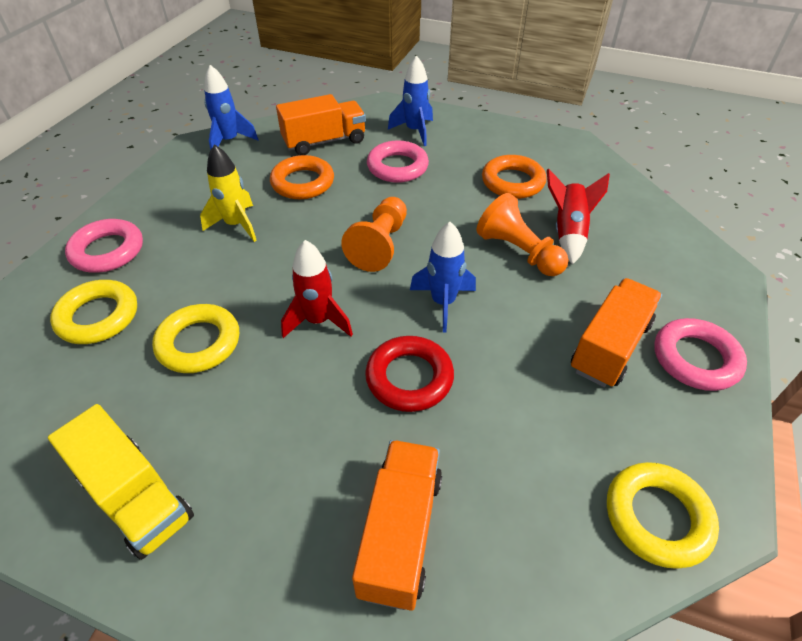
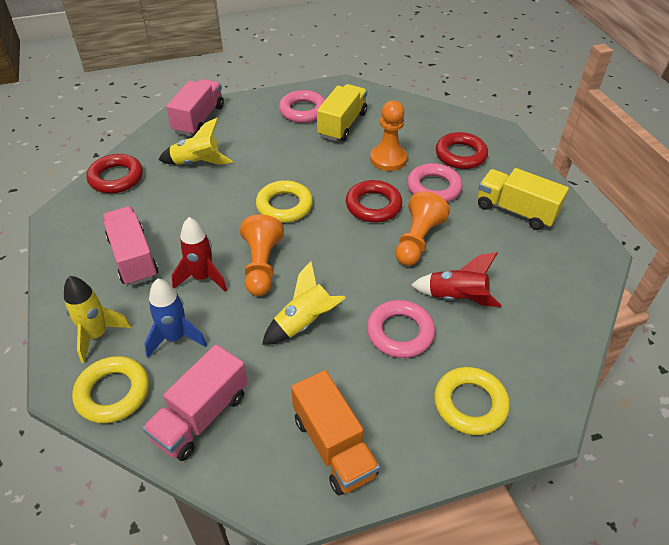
blue rocket: [204,65,258,150] [388,56,433,146] [410,222,476,332] = 3 -> [144,278,207,358] = 1
orange pawn: [341,197,407,272] [476,193,569,276] = 2 -> [240,215,284,296] [370,101,407,171] [395,191,450,266] = 3
orange ring: [270,155,334,199] [482,155,546,199] = 2 -> none = 0
orange truck: [276,94,366,155] [352,440,442,611] [571,278,662,387] = 3 -> [291,370,380,495] = 1
pink truck: none = 0 -> [103,206,158,286] [142,344,248,461] [166,79,224,136] = 3
red ring: [365,336,454,412] = 1 -> [86,154,143,193] [346,180,402,222] [436,132,488,169] = 3
yellow rocket: [200,144,257,242] = 1 -> [64,276,131,363] [158,117,233,165] [262,261,346,345] = 3
yellow truck: [48,404,194,560] = 1 -> [317,84,367,141] [478,168,569,230] = 2

